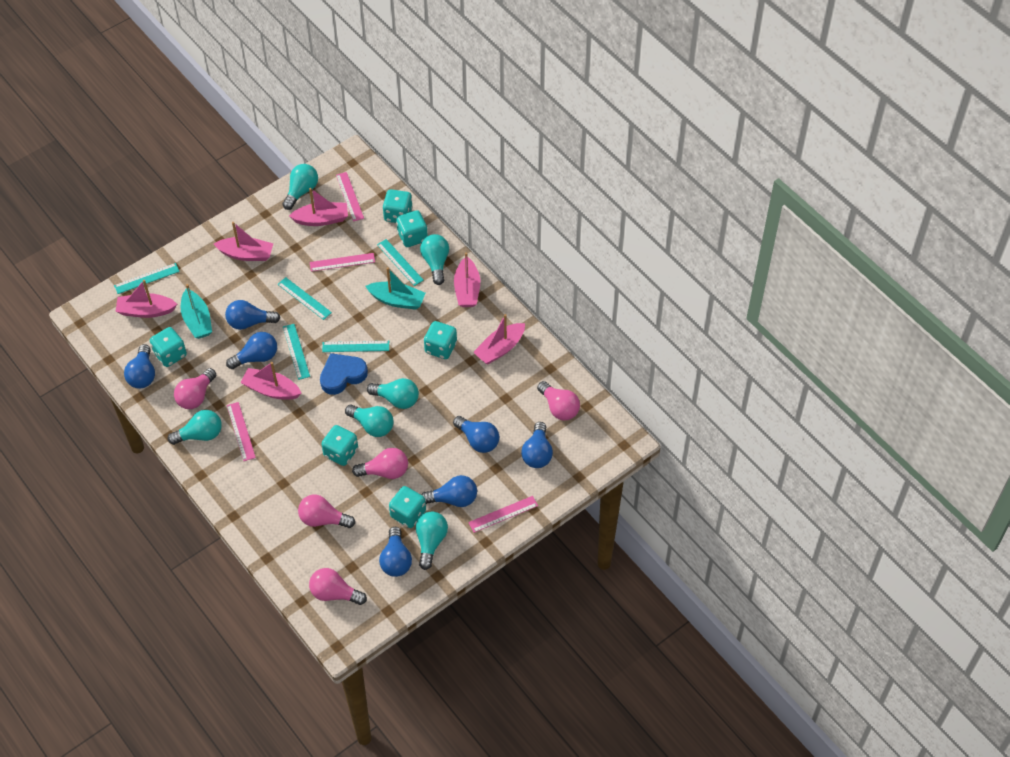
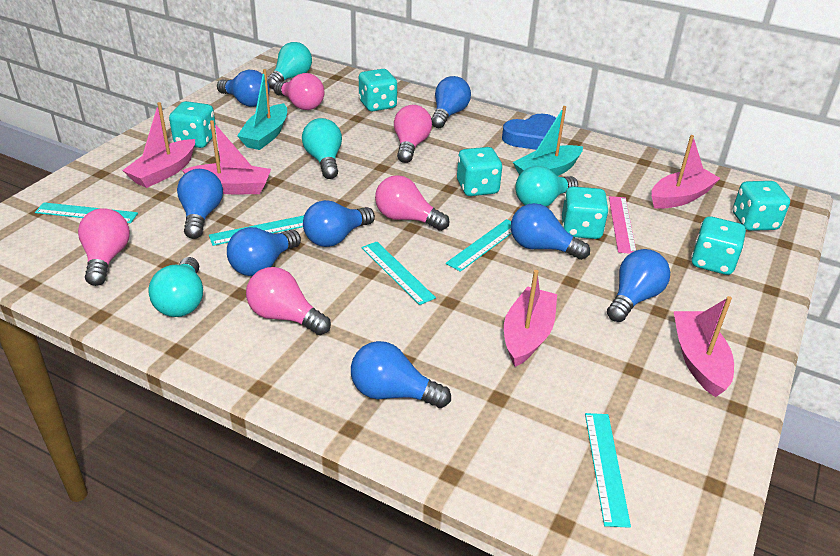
blue light bulb: [124,344,155,389] [225,300,280,330] [226,332,277,369] [379,527,412,577] [421,475,477,507] [453,416,499,453] [521,422,553,468] = 7 -> [177,169,223,239] [217,70,270,107] [227,227,301,276] [303,200,375,247] [351,341,451,408] [431,76,471,128] [511,203,590,260] [607,249,670,322] = 8
pink boat: [116,280,177,318] [214,222,273,261] [240,362,301,400] [289,188,348,226] [454,252,480,307] [473,314,525,365] = 6 -> [122,102,195,188] [182,120,271,194] [504,270,557,367] [652,135,721,209] [673,296,734,397] = 5
pink ruler: [227,402,256,461] [310,253,375,272] [336,172,364,222] [468,496,538,533] = 4 -> [609,196,636,254] = 1
turquoise light bulb: [168,410,222,445] [282,164,318,210] [345,404,393,437] [367,378,419,409] [416,512,448,570] [420,234,449,285] = 6 -> [149,257,203,317] [267,42,312,89] [302,118,342,179] [515,166,578,207] = 4

